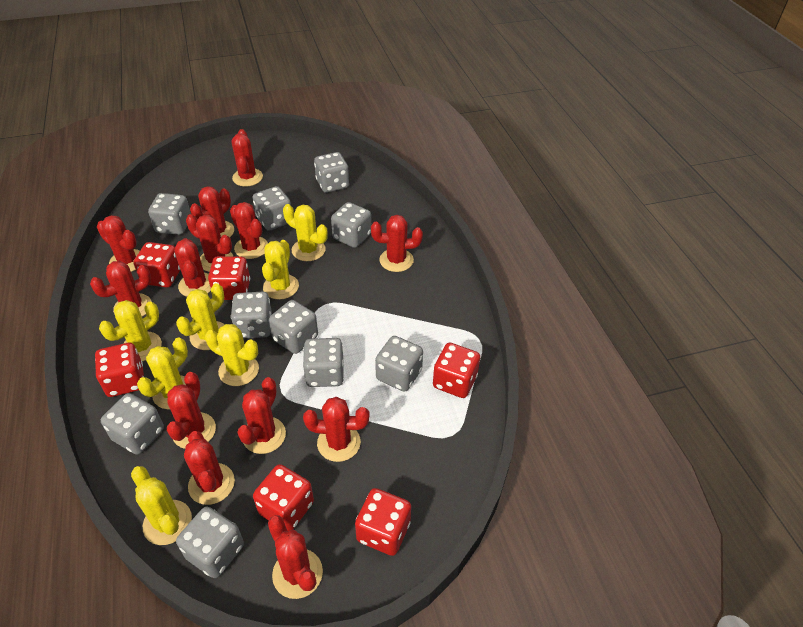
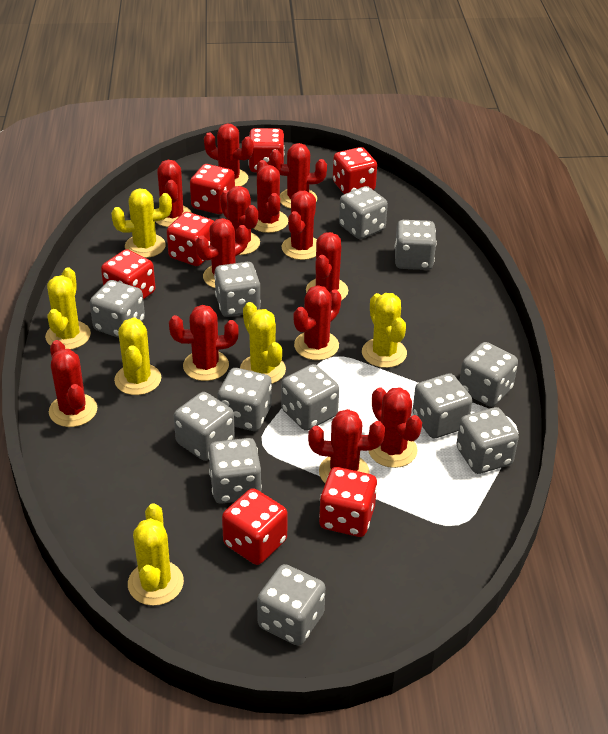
grey dice: [101,393,164,455] [148,193,191,235] [176,507,244,578] [231,291,272,338] [253,186,291,231] [269,300,318,354] [303,338,344,387] [314,152,349,193] [331,202,371,248] [375,336,423,392] = 10 -> [90,280,145,338] [174,392,235,461] [208,438,262,504] [214,262,261,317] [217,368,272,431] [257,564,325,646] [281,364,339,431] [339,186,388,239] [395,220,437,270] [413,373,472,438] [456,407,519,474] [459,342,518,407] = 12
red dice: [95,343,144,397] [134,242,180,288] [208,256,250,300] [253,464,314,531] [355,488,411,556] [433,343,480,398] = 6 -> [101,249,155,300] [167,212,214,266] [190,164,235,214] [222,488,288,565] [248,128,284,172] [319,467,377,537] [333,147,377,194] = 7
yellow cactus: [99,300,162,361] [131,466,192,545] [137,338,188,409] [176,283,225,350] [205,324,259,386] [262,240,299,300] [283,204,328,261] = 7 -> [45,267,91,350] [111,188,172,258] [114,317,161,395] [128,503,184,606] [240,302,286,384] [362,293,407,368] = 6

